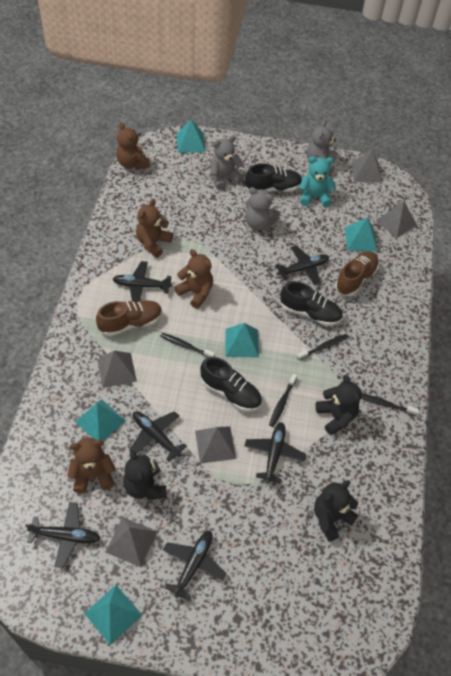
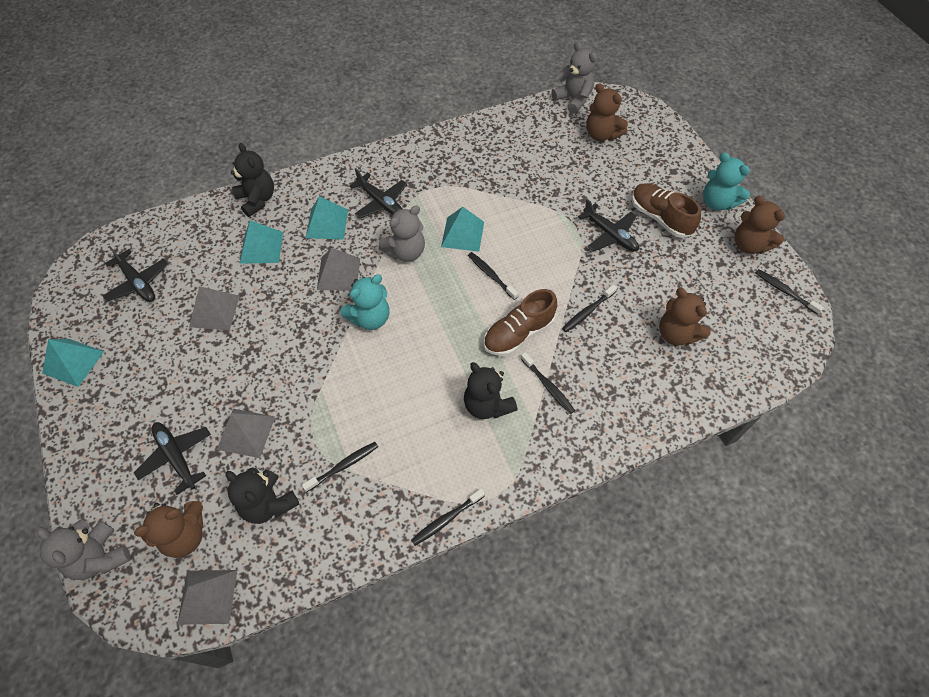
black plane: [25,502,100,568] [113,261,172,302] [130,411,187,462] [163,531,227,601] [244,422,306,483] [275,245,329,286] = 6 -> [102,246,168,302] [134,422,211,495] [349,168,407,218] [578,199,639,252] = 4
black shoe: [200,357,262,412] [245,163,302,192] [280,281,343,326] = 3 -> none = 0
black toothbrush: [160,333,215,358] [269,373,297,427] [297,334,348,360] [361,393,419,416] = 4 -> [302,442,378,492] [411,489,485,546] [468,252,518,300] [521,352,575,414] [562,285,617,332] [756,269,824,315] = 6
grey pyramid: [97,350,137,388] [105,517,157,567] [195,426,236,464] [351,149,382,183] [376,201,417,238] = 5 -> [177,570,237,625] [189,286,240,330] [217,409,275,458] [317,247,360,291] = 4
turquoise pyramid: [75,399,126,441] [84,585,142,645] [176,120,206,153] [225,323,259,358] [345,217,377,251] = 5 -> [42,339,104,387] [240,220,283,264] [306,196,348,239] [441,207,484,252] = 4
turquoise teddy bear: [299,157,335,207] = 1 -> [340,274,390,330] [703,153,750,210] = 2

